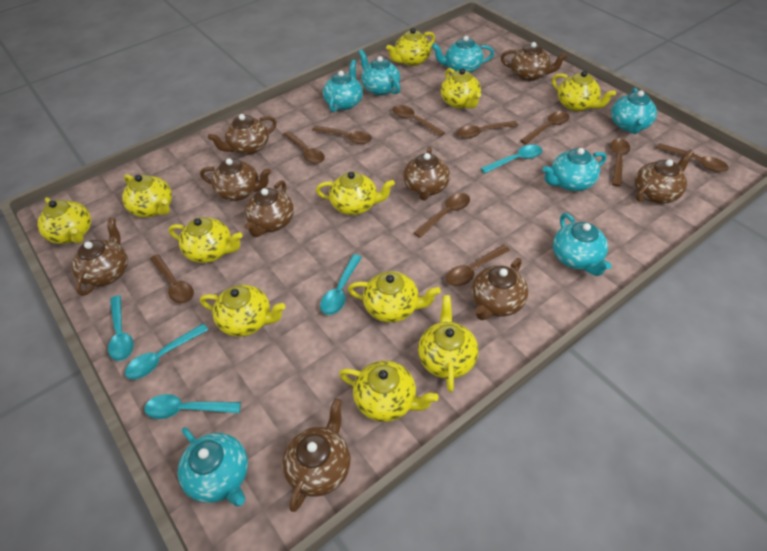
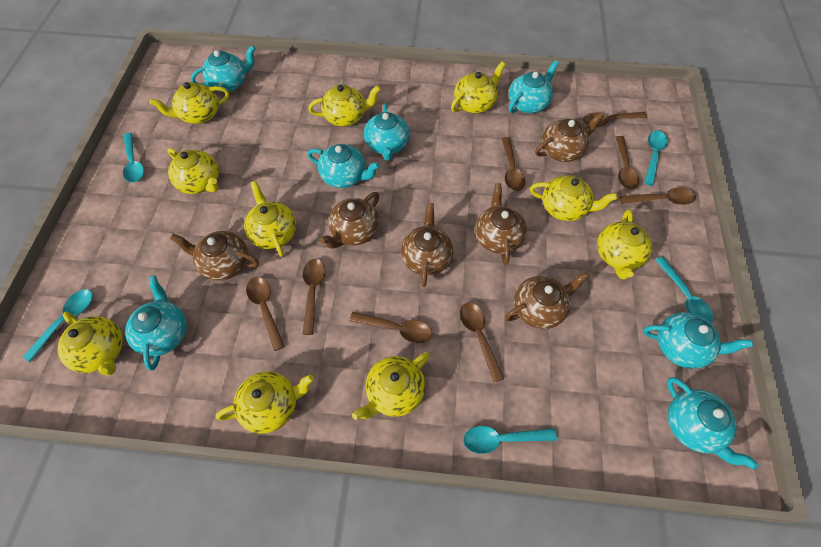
brown spoon: [150,254,194,304] [283,131,325,164] [312,126,372,144] [393,105,445,136] [414,193,470,238] [446,245,510,286] [456,121,518,138] [520,111,570,144] [610,138,630,187] [656,143,729,172] = 10 -> [246,277,285,351] [302,259,326,335] [349,312,432,343] [460,302,504,383] [502,137,525,191] [583,112,647,127] [615,136,639,190] [620,188,696,205] = 8
brown teapot: [71,217,128,296] [200,158,271,201] [208,114,276,155] [244,180,294,237] [282,398,351,512] [403,147,450,200] [472,258,528,320] [501,42,568,81] [635,150,695,204] = 9 -> [170,231,259,281] [320,192,379,249] [401,203,453,287] [475,183,527,265] [505,272,589,329] [535,112,604,162] = 6
yellow teapot: [37,197,91,244] [122,174,172,217] [169,217,242,263] [200,285,285,337] [316,172,395,215] [339,361,438,422] [348,271,441,323] [386,28,435,66] [418,295,478,392] [440,68,481,109] [552,71,616,111] = 11 -> [58,312,123,375] [150,82,229,124] [167,148,219,194] [216,371,314,434] [244,181,296,257] [308,85,381,126] [352,352,430,420] [451,62,506,113] [530,175,618,221] [597,210,652,280] = 10

